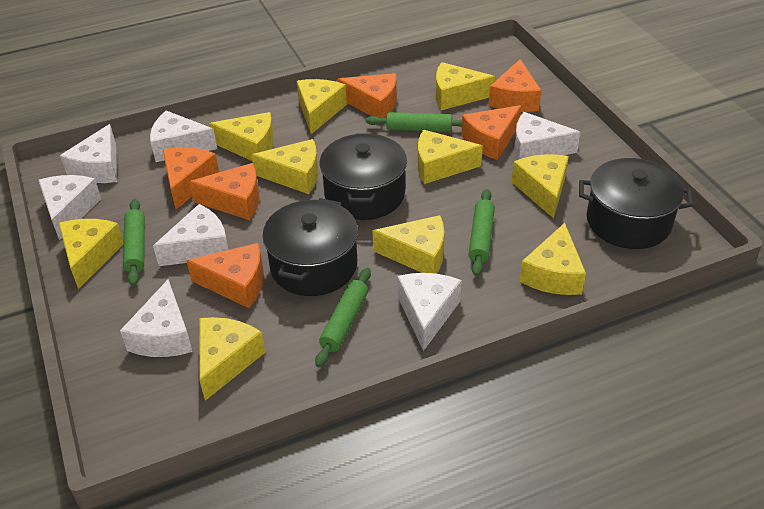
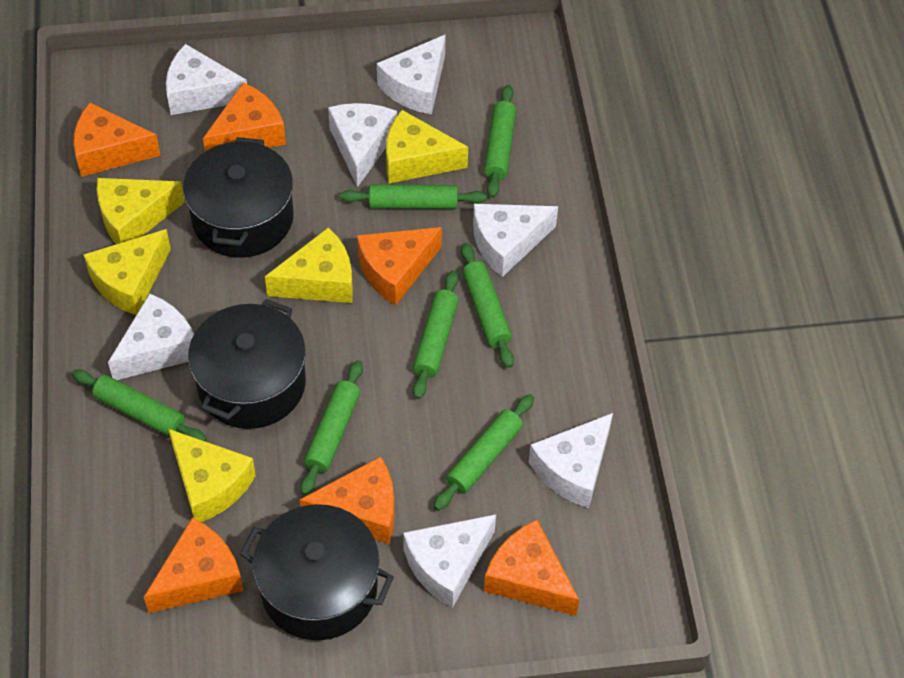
green rolling pin: [123,199,145,286] [315,267,371,367] [366,112,462,132] [469,189,495,276] = 4 -> [72,369,207,442] [301,360,363,495] [340,184,487,209] [413,270,459,399] [434,394,534,511] [461,243,514,368] [484,85,516,198] = 7
yellow cheese: [59,219,124,289] [199,317,265,401] [209,112,274,161] [251,139,318,194] [297,79,347,134] [372,215,444,274] [418,130,483,184] [436,62,495,110] [512,154,569,218] [520,223,586,295] = 10 -> [83,229,171,315] [97,178,185,244] [168,429,256,522] [265,227,353,303] [386,110,468,183] = 5

